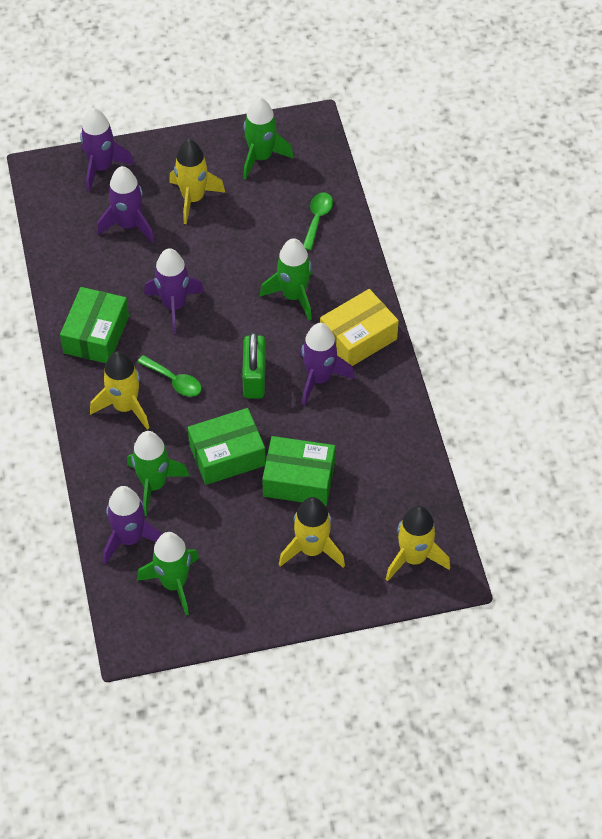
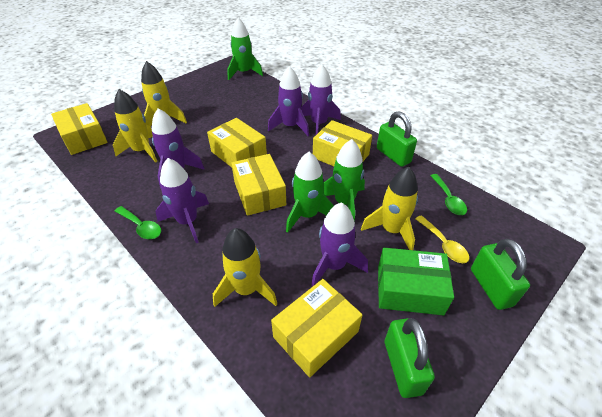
green box: [60,287,129,363] [188,408,266,485] [262,436,335,506] = 3 -> [378,248,454,315] = 1
green padlock: [242,332,266,398] = 1 -> [377,111,417,167] [385,318,435,398] [471,239,530,310] = 3
green rocket: [127,431,189,516] [137,532,199,615] [243,97,294,179] [260,238,313,321] = 4 -> [227,18,263,80] [286,152,334,233] [323,139,365,222] = 3
yellow box: [320,289,399,366] = 1 -> [51,103,108,155] [207,118,267,167] [231,154,286,216] [271,279,362,377] [313,120,372,166] = 5
yellow spoon: none = 0 -> [415,215,469,263] = 1

